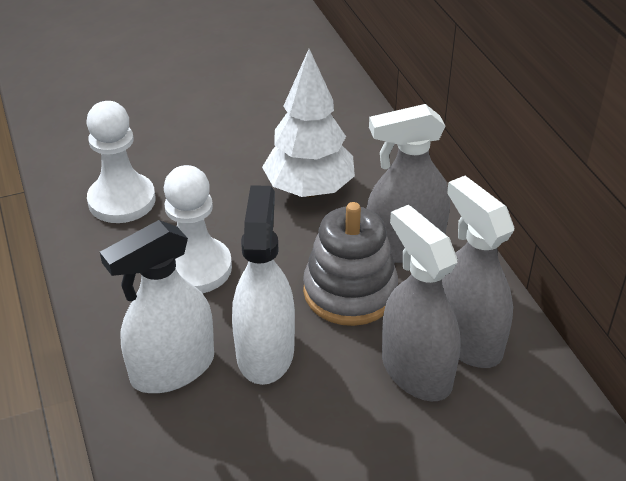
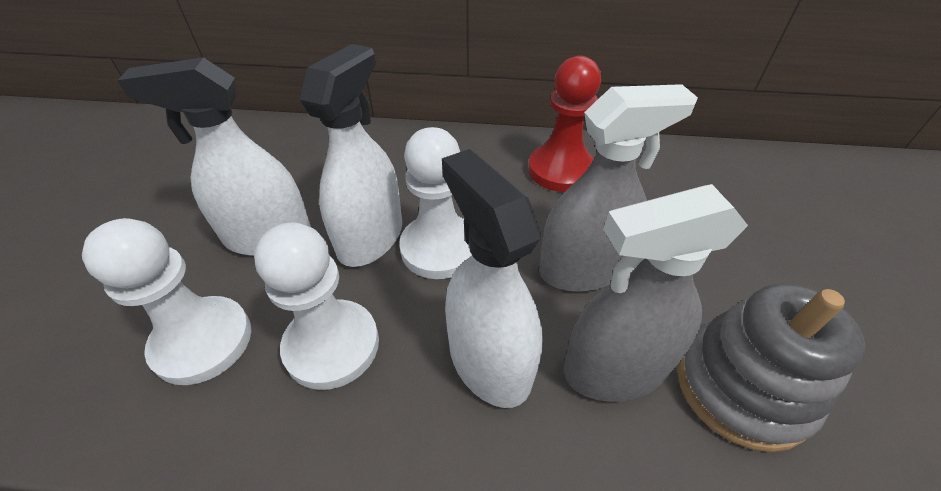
grey spray bottle: [366,104,450,263] [382,205,461,401] [442,176,514,368] = 3 -> [539,84,698,292] [563,184,748,402] = 2
red pawn: none = 0 -> [528,56,601,192] = 1
white pawn: [86,101,156,223] [164,165,232,293] = 2 -> [82,218,251,385] [254,222,379,390] [399,127,472,279] = 3
white spray bottle: [100,220,214,393] [232,185,295,385] = 2 -> [117,57,311,256] [300,44,402,267] [442,149,543,408] = 3
white tree: [262,49,355,197] = 1 -> none = 0

